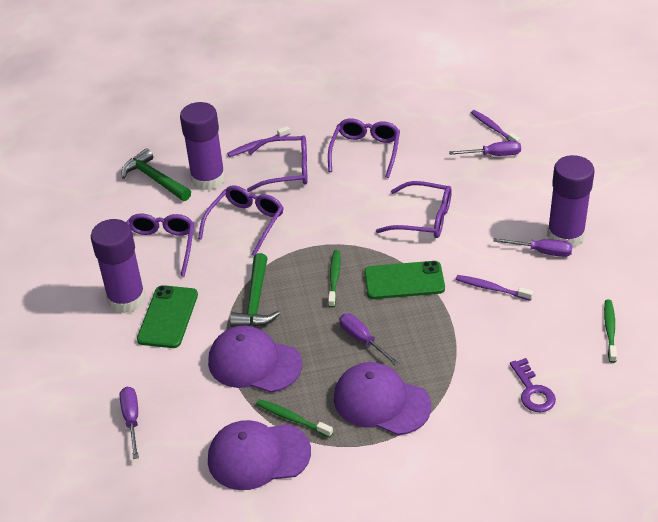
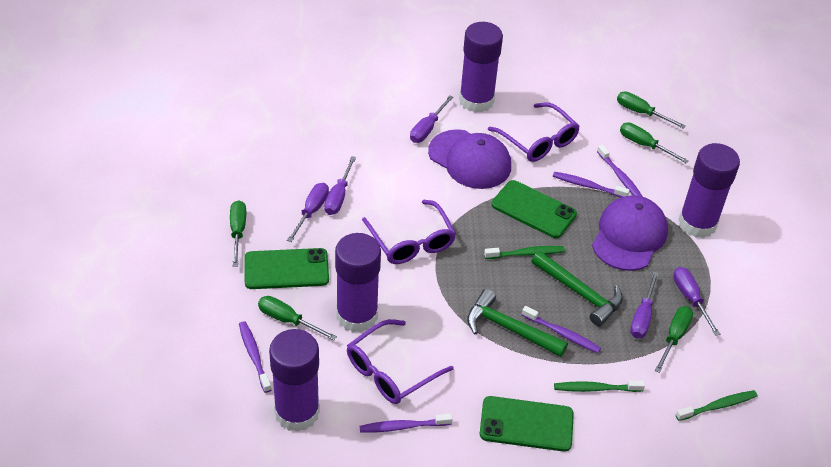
green phone: [137,285,198,348] [364,261,445,299] = 2 -> [244,248,329,289] [480,396,574,452] [492,180,577,238] = 3
green screwdriver: none = 0 -> [230,200,246,267] [258,296,337,340] [617,91,686,129] [620,123,689,164] [655,306,693,373] = 5
purple cap: [208,326,302,393] [208,420,311,490] [334,362,431,435] = 3 -> [428,129,511,189] [592,195,668,271] = 2
purple glasses: [126,213,194,277] [198,185,284,256] [247,135,308,192] [328,118,400,178] [376,181,452,238] = 5 -> [347,319,454,404] [362,200,456,264] [488,103,580,162] = 3
purple glue stick: [91,219,146,313] [180,102,225,190] [547,155,595,248] = 3 -> [269,329,320,432] [335,233,381,332] [459,22,503,113] [678,143,740,238] = 4
purple key: [510,358,556,412] = 1 -> none = 0
purple screwdriver: [120,387,139,459] [339,314,399,366] [449,141,521,156] [493,238,573,257] = 4 -> [287,183,329,242] [324,156,356,215] [410,95,454,143] [630,272,659,339] [673,267,720,336] = 5
purple toothbrush: [227,126,290,157] [455,275,533,301] [471,110,520,143] = 3 -> [239,321,271,393] [360,414,453,433] [522,306,601,353] [553,172,630,198] [597,145,643,197] = 5

